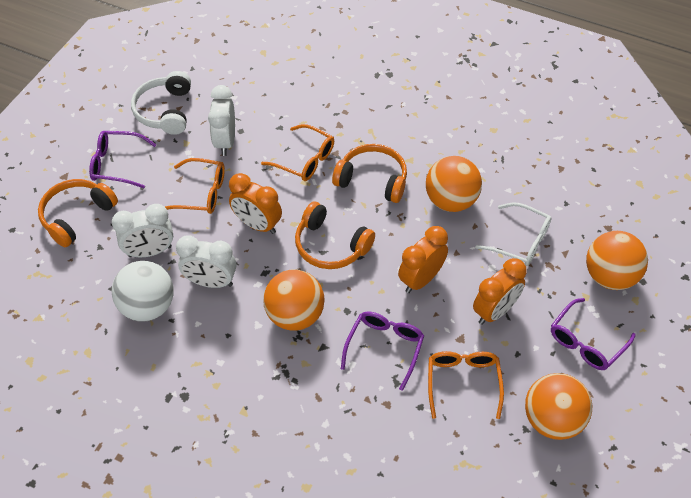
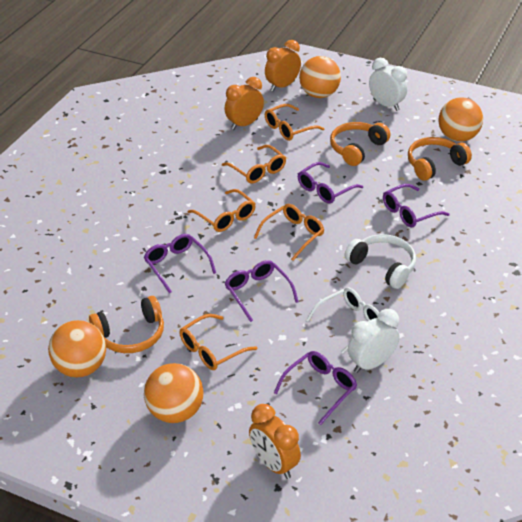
orange glasses: [165,158,225,214] [261,124,334,181] [428,351,504,419] = 3 -> [179,314,257,370] [188,189,256,232] [222,145,286,183] [254,204,324,261] [265,104,325,141] = 5
purple glasses: [89,131,156,188] [341,311,424,391] [551,298,636,370] = 3 -> [144,234,216,293] [225,260,299,322] [274,351,357,425] [298,162,363,204] [383,184,449,228] = 5
white ball: [112,261,174,322] = 1 -> none = 0
white clock: [112,204,173,257] [176,236,236,288] [208,85,235,156] = 3 -> [348,309,400,373] [369,58,407,111] = 2

